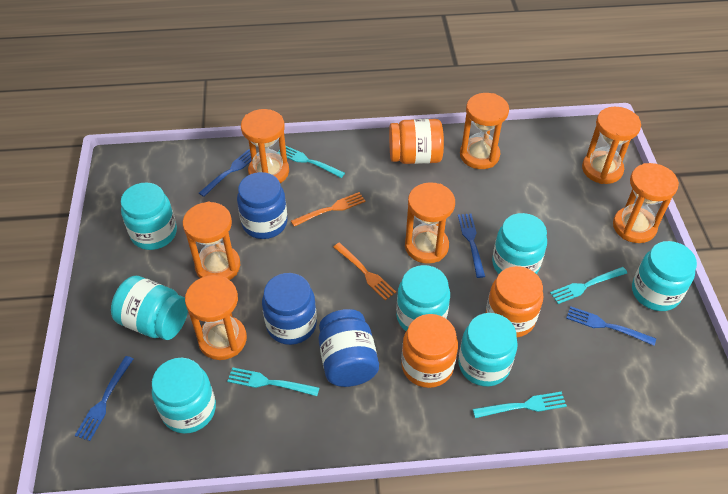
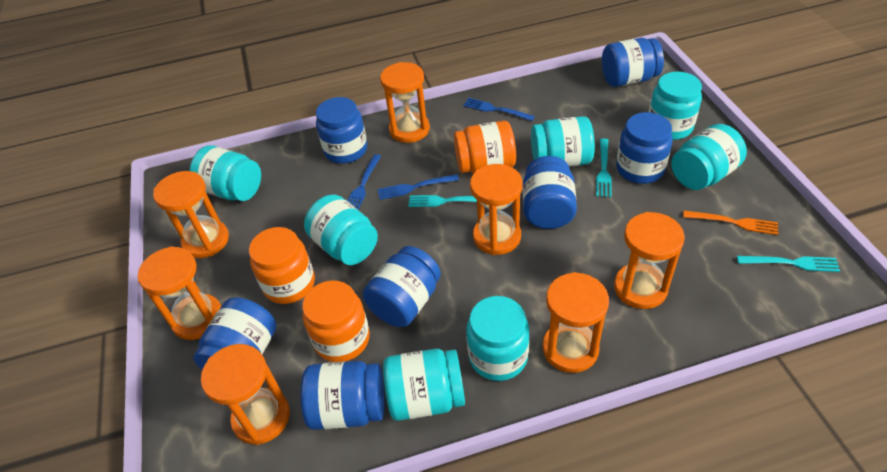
blue fork: [75,356,133,441] [199,149,252,197] [458,213,485,278] [566,306,656,346] = 4 -> [348,154,381,209] [378,174,459,200] [463,98,535,121] = 3
blue jar: [237,172,288,239] [262,273,317,345] [319,309,379,387] = 3 -> [193,297,277,370] [301,361,385,430] [316,97,367,164] [363,246,441,327] [523,156,577,229] [602,38,664,87] [616,112,673,184] = 7
orange fork: [291,192,366,227] [334,243,396,300] = 2 -> [683,211,778,235] = 1
turquoise fork: [227,367,319,396] [278,146,345,178] [473,392,567,418] [550,267,627,304] = 4 -> [408,195,477,207] [596,138,612,197] [737,256,840,272] = 3

